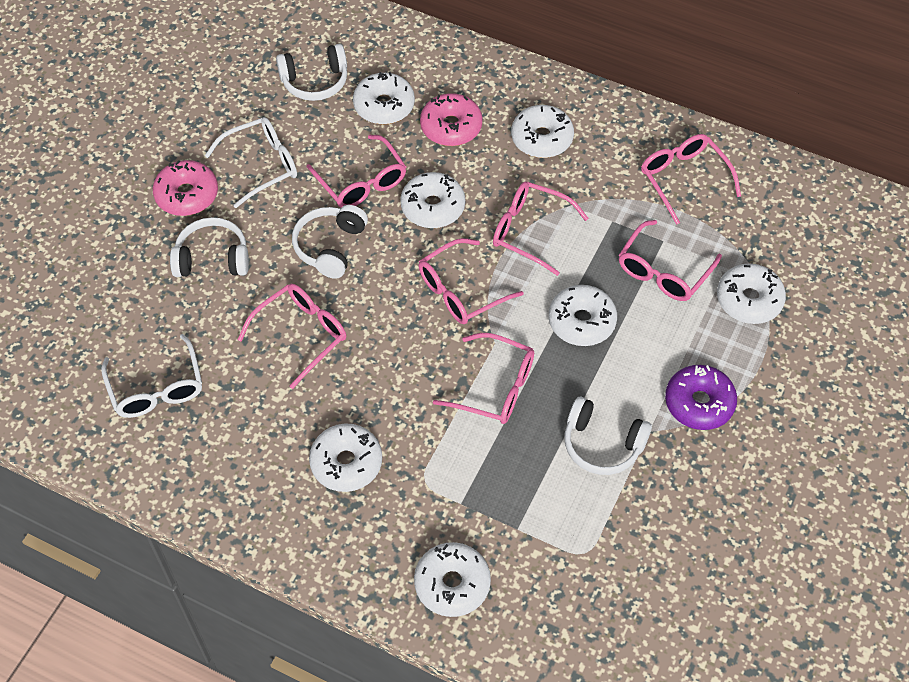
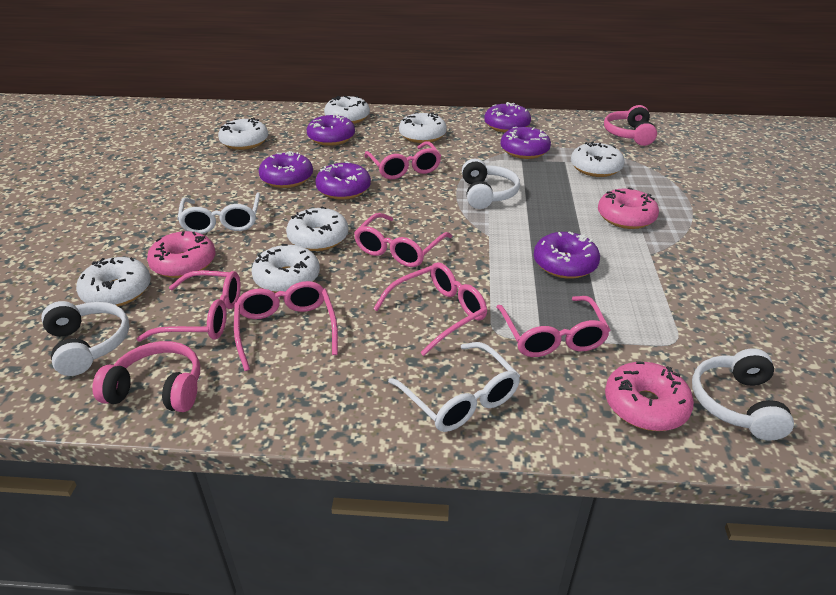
pink donut: [153,160,218,216] [420,93,483,146] = 2 -> [147,231,215,278] [598,187,659,229] [605,361,694,431] = 3
pink glasses: [238,284,346,389] [307,135,406,207] [418,238,524,324] [433,333,534,424] [493,182,589,276] [619,220,722,301] [641,134,741,225] = 7 -> [136,270,241,342] [234,281,338,371] [354,213,452,267] [364,141,441,179] [373,262,487,356] [496,296,610,357] = 6
pink headphones: none = 0 -> [92,341,200,412] [604,105,657,146] = 2
purple donut: [665,365,737,430] = 1 -> [259,151,313,188] [307,114,355,146] [315,161,371,200] [484,102,531,133] [501,127,551,159] [534,231,600,279] = 6
white headphones: [170,217,249,277] [276,44,347,101] [292,205,368,279] [565,397,652,475] = 4 -> [41,301,129,376] [462,158,520,209] [692,348,794,441] = 3

